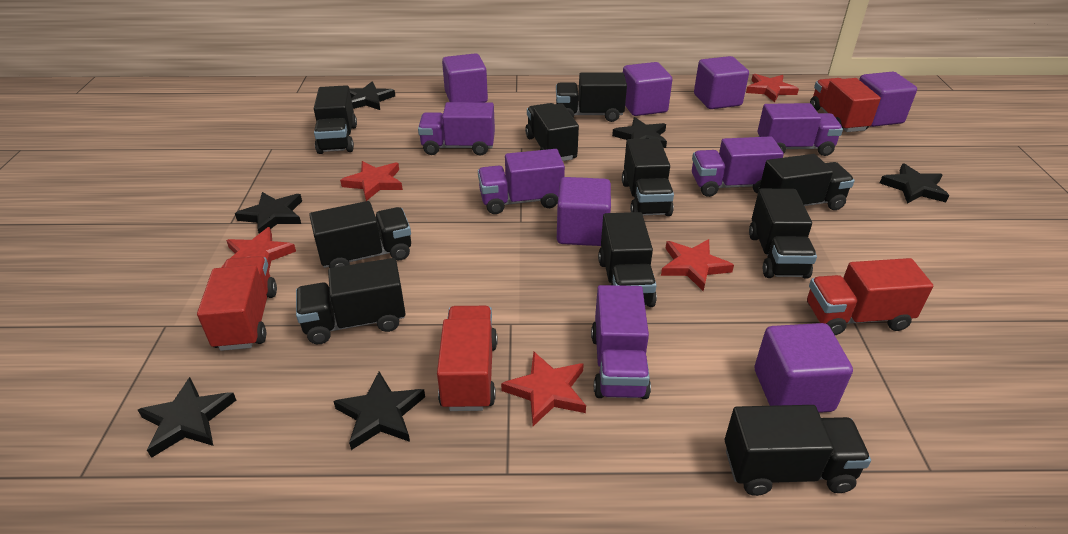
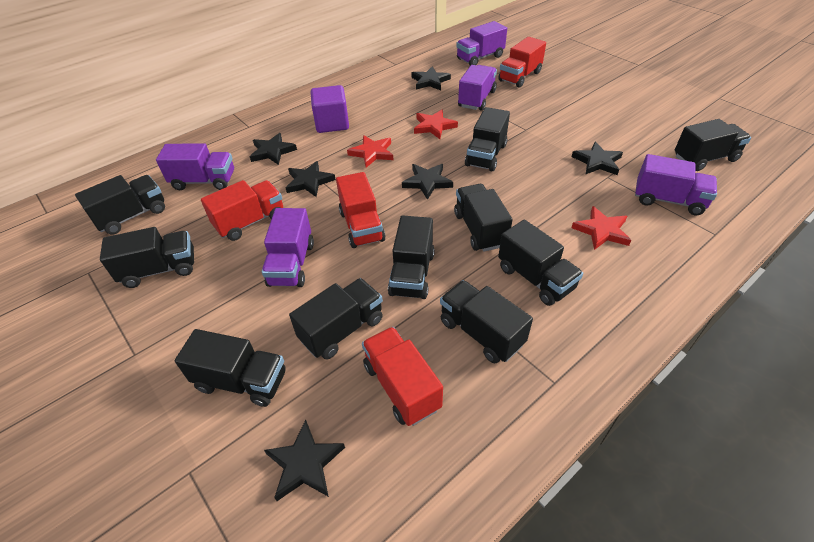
purple cube: [442,53,488,102] [557,177,611,246] [623,62,672,116] [694,56,749,109] [755,323,853,413] [859,72,917,127] = 6 -> [311,85,349,133] = 1
red star: [221,227,296,270] [340,161,403,201] [501,352,586,426] [661,239,734,291] [746,74,799,102] = 5 -> [347,135,394,168] [414,110,458,139] [572,206,631,250] = 3

